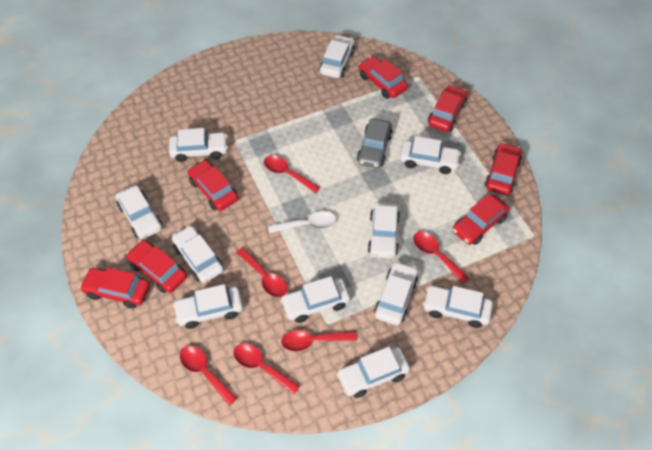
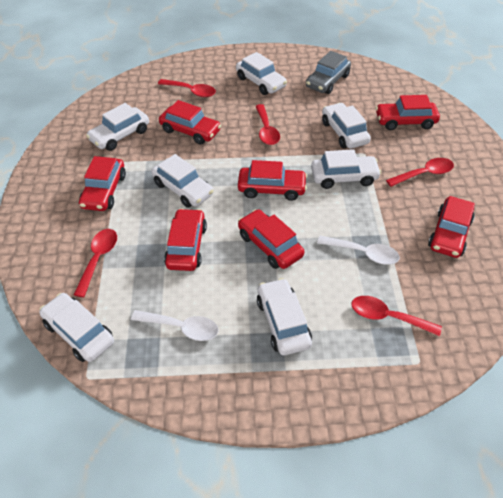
red spoon: [180,345,237,406] [234,343,300,394] [236,247,287,297] [264,155,320,193] [281,330,357,351] [413,232,469,283] = 6 -> [74,229,117,297] [158,79,216,97] [256,104,280,145] [352,296,442,336] [386,158,454,187] = 5
white car: [116,185,162,239] [169,128,228,162] [172,225,224,283] [173,284,243,329] [280,276,350,323] [319,35,355,78] [337,347,410,398] [368,202,400,259] [374,261,418,325] [400,136,461,174] [423,286,493,328] = 11 -> [39,293,114,362] [86,103,149,151] [151,154,214,208] [236,52,287,95] [257,278,312,355] [311,149,381,189] [322,103,371,149] = 7
white spoon: [268,211,336,233] = 1 -> [131,310,219,341] [317,236,400,265] = 2

